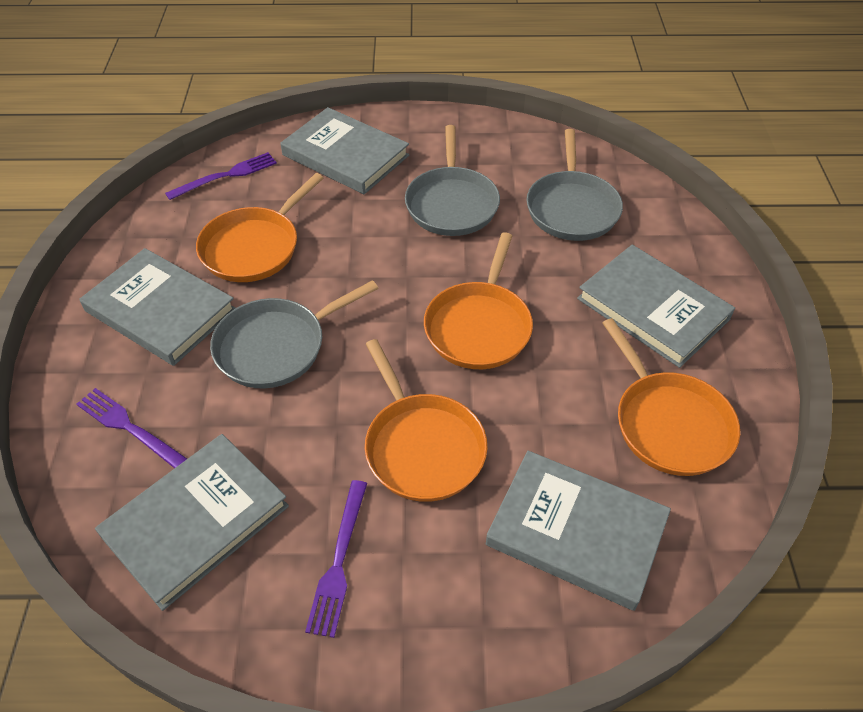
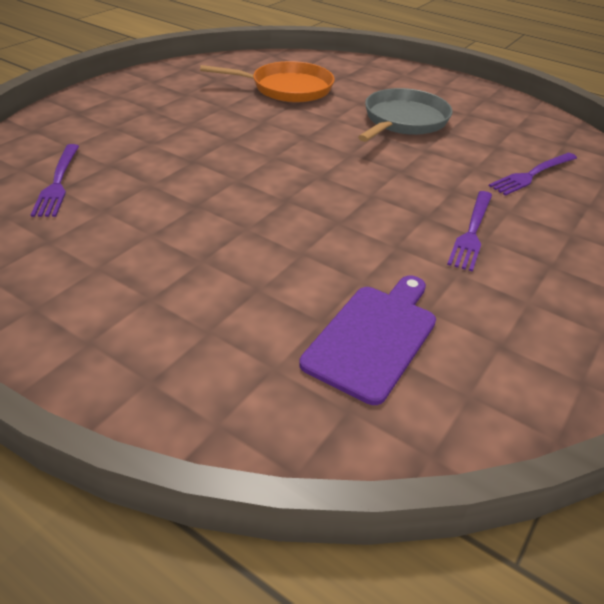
grey book: [79,248,235,366] [95,434,289,611] [280,107,409,194] [486,451,671,611] [577,245,735,368] = 5 -> none = 0
grey pan: [210,280,378,388] [405,125,500,236] [526,129,623,241] = 3 -> [358,88,453,142] = 1
orange pan: [196,173,323,282] [365,339,488,502] [424,232,533,369] [602,318,740,476] = 4 -> [200,61,335,102] = 1
purple cutting board: none = 0 -> [299,275,436,405] = 1

